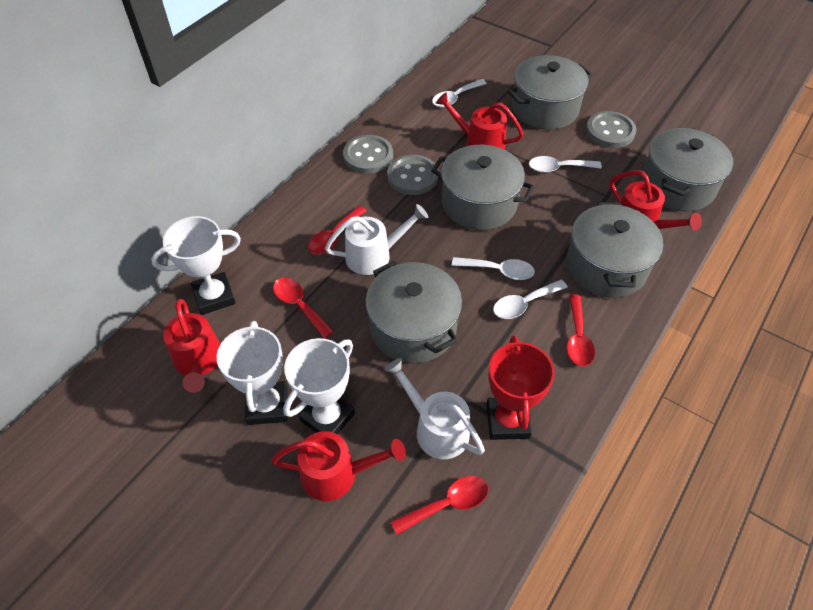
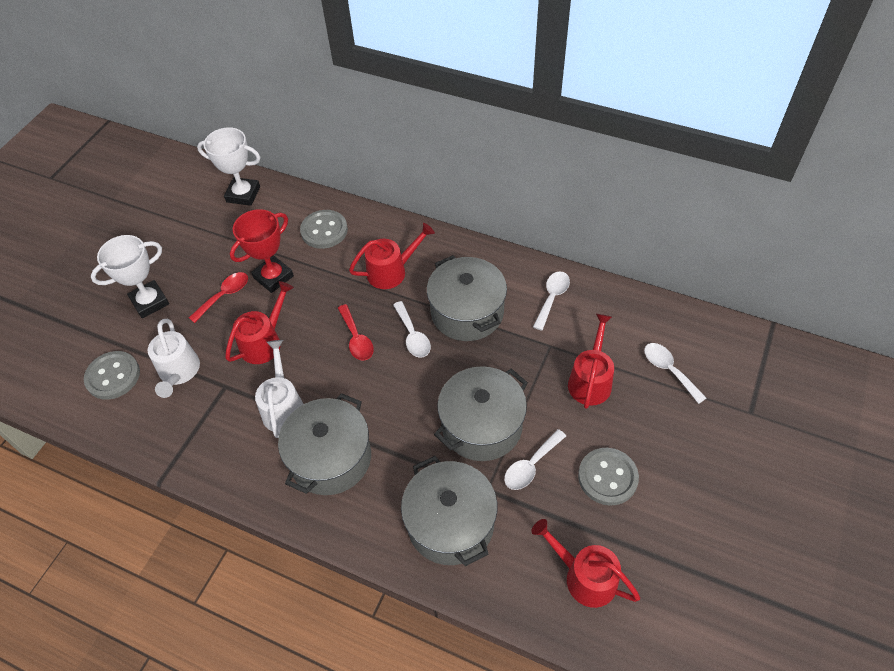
grey pot: [366,261,462,363] [431,145,535,230] [508,55,592,130] [566,202,663,298] [641,128,733,212] = 5 -> [278,393,371,495] [401,456,497,566] [427,255,507,341] [434,366,528,461] = 4
red spoon: [273,278,334,339] [308,206,367,254] [391,476,489,535] [567,295,595,367] = 4 -> [189,272,248,323] [338,304,374,361] = 2
white trophy: [151,216,241,315] [217,321,288,425] [283,338,355,434] = 3 -> [91,235,169,318] [197,127,261,206] = 2

